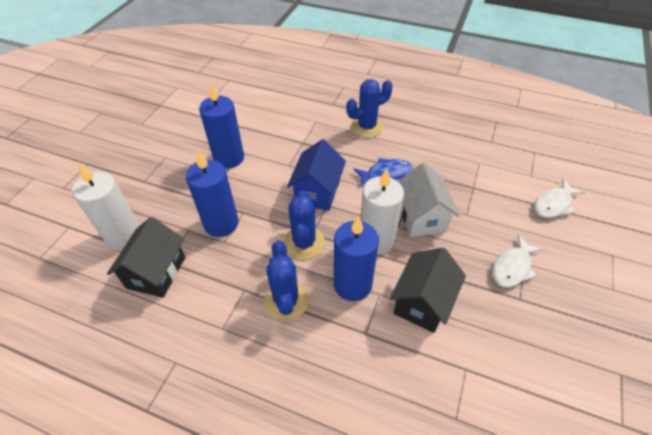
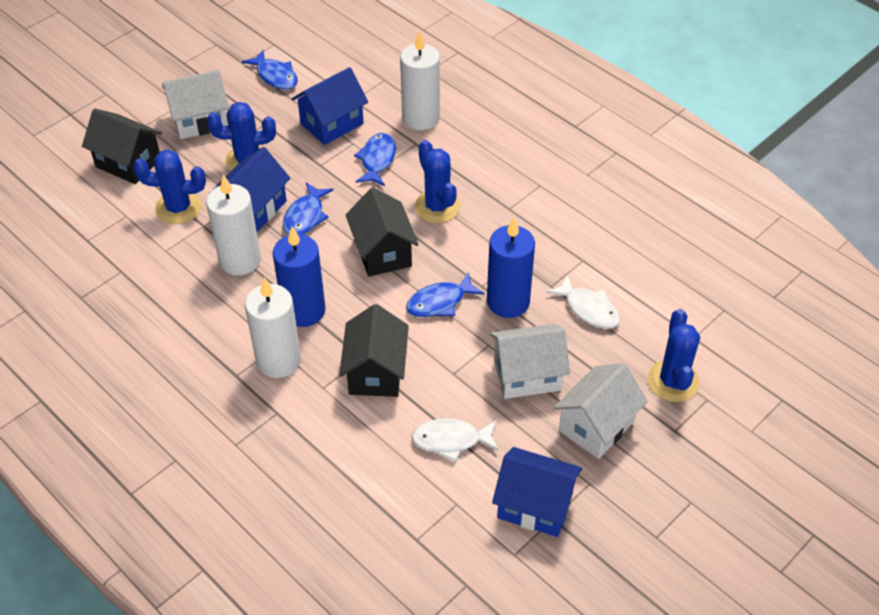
black house: [107,217,185,298] [390,248,466,333] = 2 -> [82,109,162,184] [339,304,409,397] [346,188,419,277] = 3
blue cactus: [264,240,309,321] [284,190,325,259] [347,79,393,138] = 3 -> [133,149,206,224] [207,102,276,171] [415,140,460,223] [648,309,700,402] = 4
blue candle: [186,150,239,237] [199,83,244,169] [334,216,379,301] = 3 -> [273,226,326,327] [487,217,535,318] = 2
blue fish: [353,158,413,186] = 1 -> [242,50,298,90] [283,182,334,235] [354,133,396,186] [406,272,485,317] = 4
blue house: [287,139,346,211] = 1 -> [214,147,290,232] [292,67,368,145] [492,447,582,537] = 3
white candle: [72,163,140,249] [360,168,404,255] = 2 -> [206,174,261,275] [245,277,301,378] [400,30,440,130] = 3
white house: [398,163,460,237] = 1 -> [163,70,229,139] [490,324,570,399] [553,363,648,459] = 3

